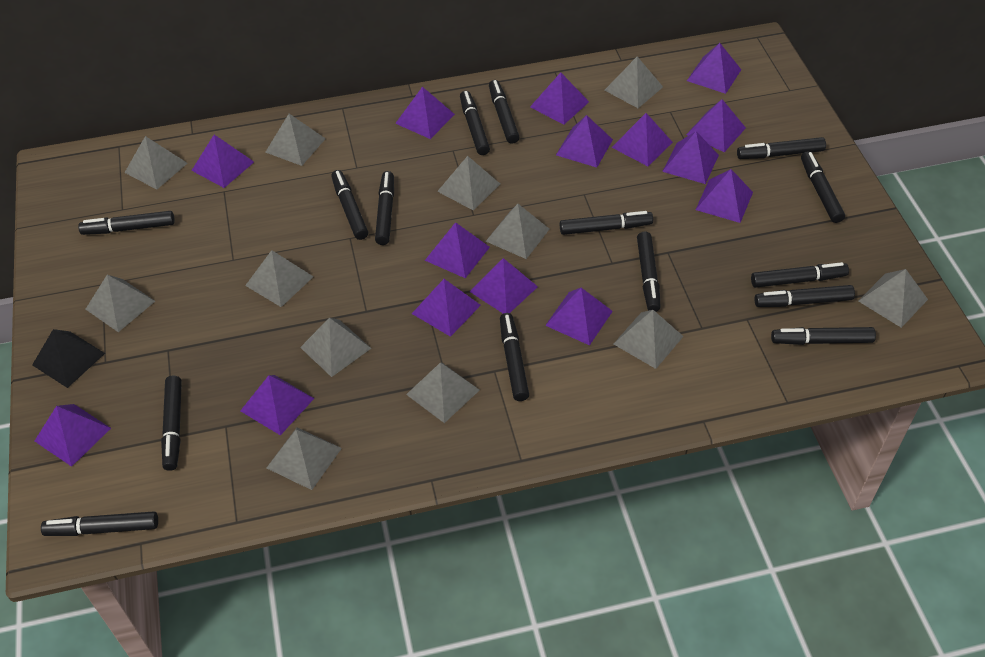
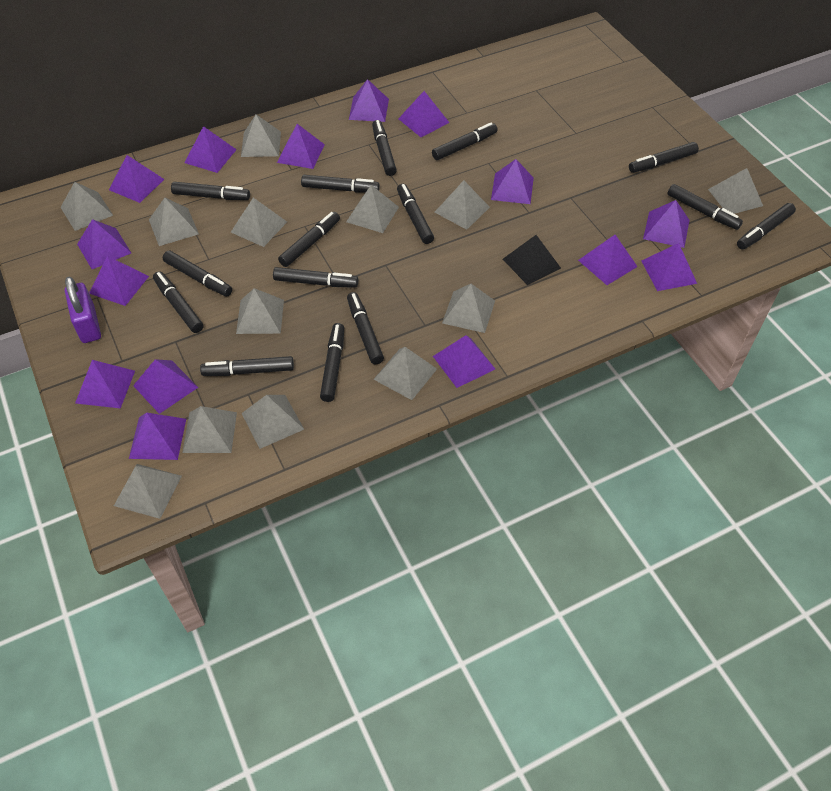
grey pyramid: [86,275,155,332] [124,136,188,190] [245,250,314,307] [265,114,326,166] [267,427,342,490] [300,318,371,377] [406,362,479,423] [437,156,500,211] [486,204,549,259] [605,56,663,108] [614,310,684,369] [859,269,928,328] = 12 -> [60,182,113,231] [114,464,182,519] [149,198,199,246] [182,406,237,453] [231,198,287,247] [236,288,284,334] [241,115,281,157] [241,395,304,449] [346,185,399,233] [373,347,437,400] [435,180,490,230] [442,284,495,333] [708,168,763,214] = 13
purple padlock: none = 0 -> [65,277,101,343] = 1

